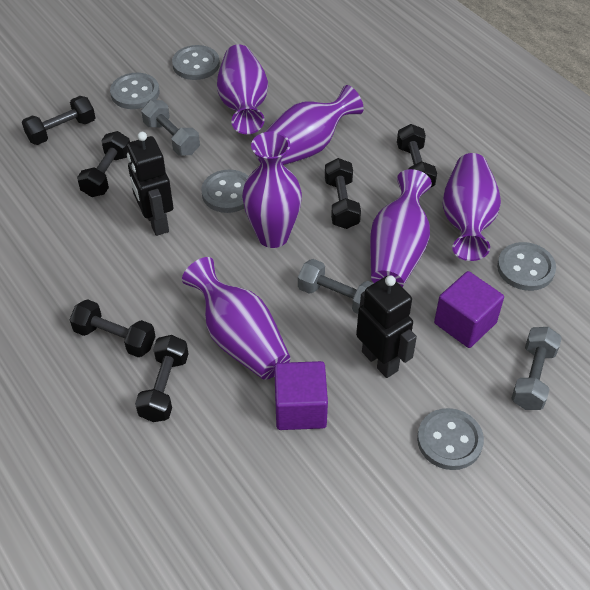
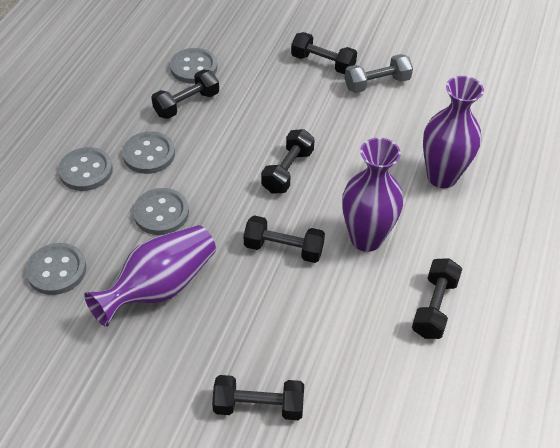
black robot: [127,132,173,236] [356,275,417,378] = 2 -> none = 0
grey dumbbell: [141,100,200,156] [298,259,374,314] [511,327,562,410] = 3 -> [345,54,413,93] = 1
purple cube: [274,361,328,430] [434,271,504,348] = 2 -> none = 0
purple vase: [182,257,290,380] [217,44,268,134] [242,132,302,248] [255,85,364,165] [370,169,432,287] [442,153,501,261] = 6 -> [84,225,216,327] [342,138,403,252] [423,76,484,188] = 3

